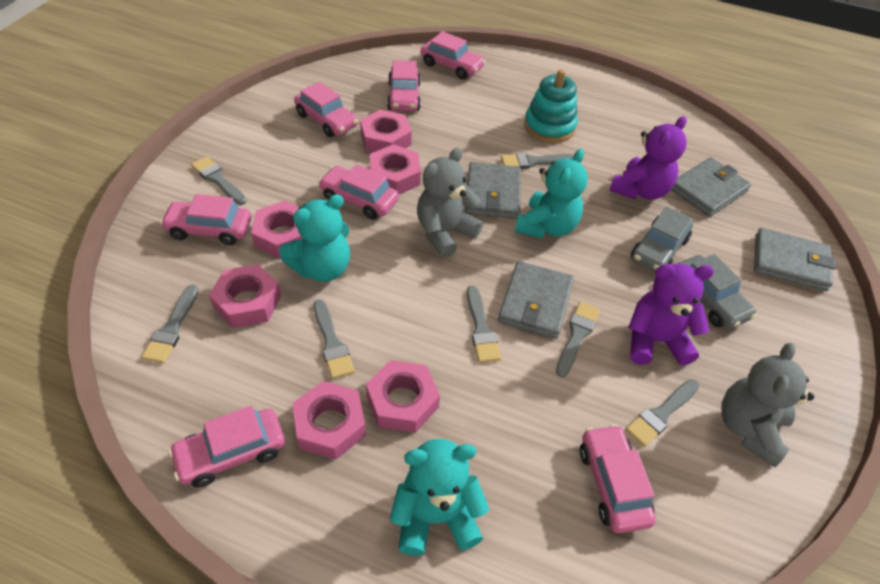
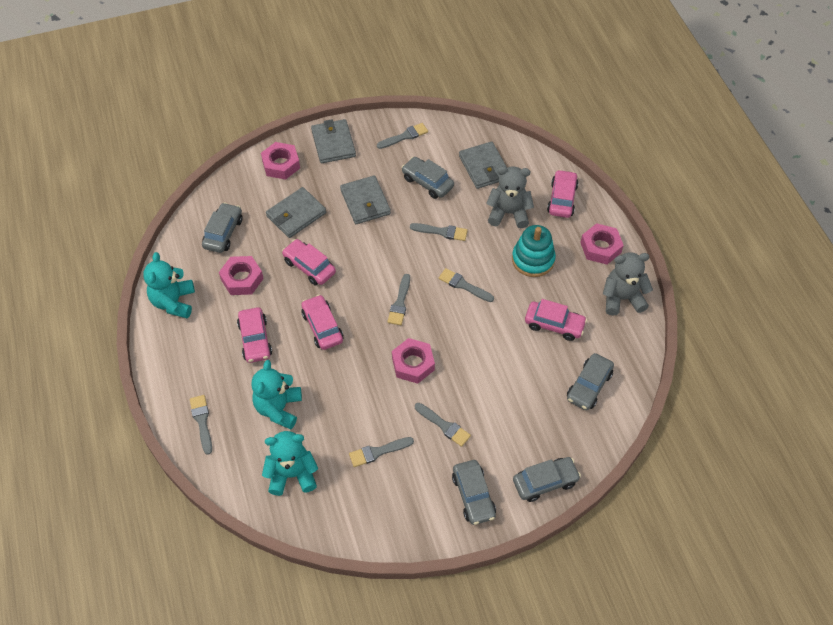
grey car: [631,206,693,272] [678,254,756,329] = 2 -> [202,202,243,253] [401,157,454,199] [452,460,496,525] [513,457,581,502] [567,353,614,410] = 5
pink car: [160,194,251,245] [168,406,285,488] [294,82,358,137] [318,164,399,220] [387,60,421,111] [421,31,486,79] [580,424,656,533] = 7 -> [237,307,272,363] [282,239,336,286] [301,295,343,350] [525,299,587,341] [547,170,578,218] = 5
pink nut: [209,264,281,328] [251,201,303,259] [292,381,366,460] [360,110,412,152] [366,360,440,433] [370,144,421,195] = 6 -> [219,256,264,295] [261,142,300,180] [392,338,435,384] [580,223,624,265] = 4
purple teddy bear: [609,116,687,200] [628,264,714,366] = 2 -> none = 0

